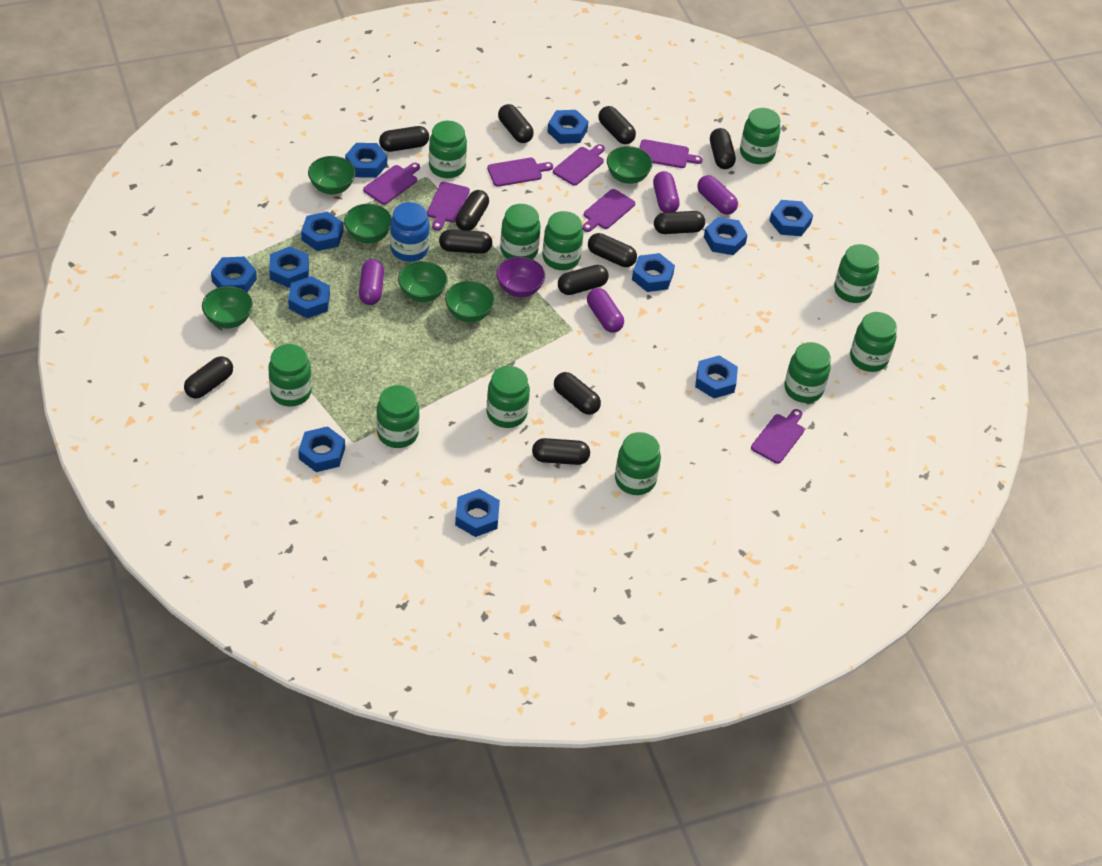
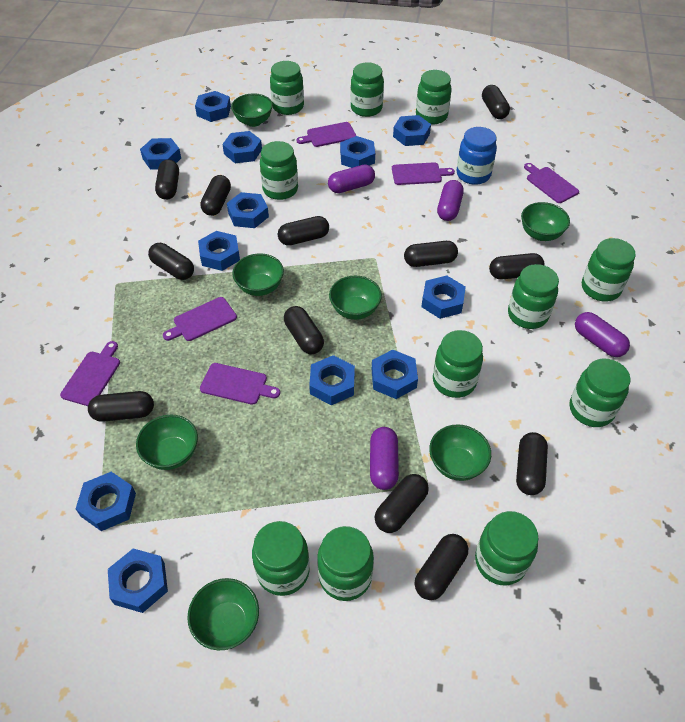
green bowl: [202,286,253,329] [308,156,355,194] [344,204,392,243] [398,261,447,302] [445,281,495,322] [607,146,653,184] = 6 -> [136,415,198,470] [187,578,259,650] [231,93,273,127] [232,254,284,296] [329,276,382,320] [429,424,491,481] [521,202,570,241] = 7
purple bowl: [496,257,545,297] = 1 -> none = 0
purple cutting board: [363,163,420,205] [427,182,470,231] [487,158,553,187] [553,144,605,186] [582,189,635,232] [639,139,703,168] [751,409,804,464] = 7 -> [60,341,120,406] [163,297,237,341] [200,363,280,405] [296,122,356,147] [392,162,455,185] [524,163,579,203] = 6

